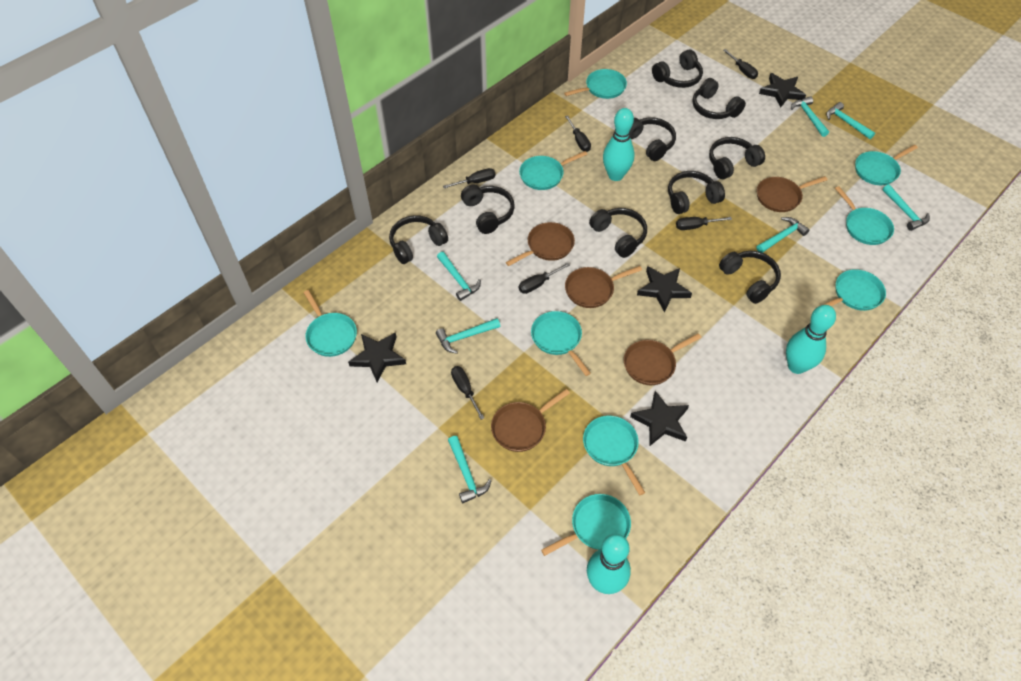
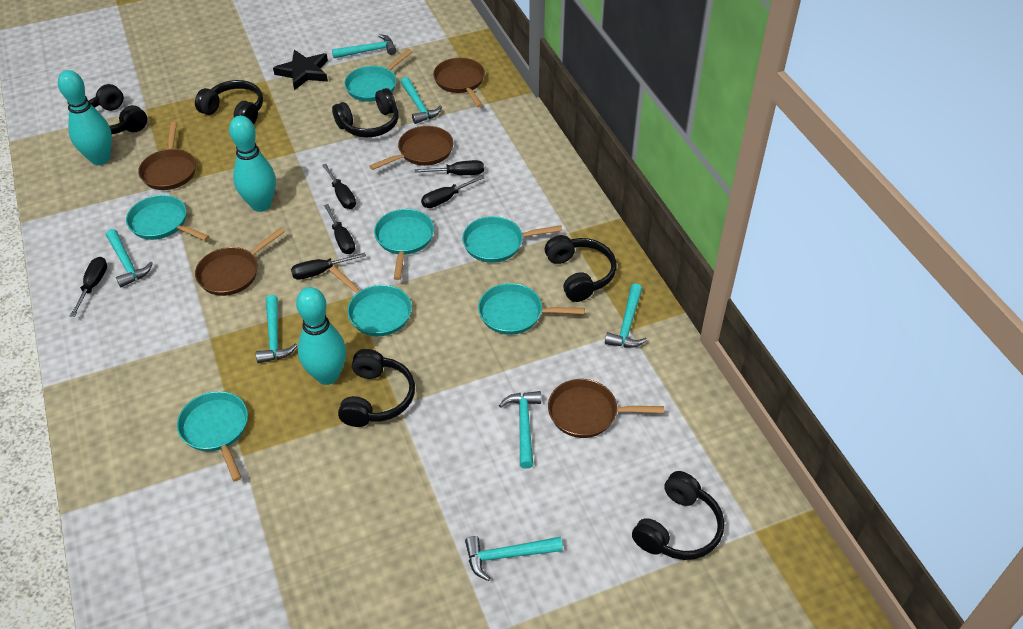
black headphones: [389,215,448,264] [461,185,514,234] [589,208,647,258] [630,117,676,161] [652,49,703,88] [668,171,725,214] [693,78,746,119] [709,137,765,179] [719,251,781,304] = 9 -> [89,84,147,134] [195,80,263,124] [332,88,399,138] [338,349,415,427] [545,235,616,302] [632,471,724,560] = 6
black star: [348,332,406,382] [630,391,689,447] [637,266,692,312] [759,73,806,107] = 4 -> [273,50,328,90] = 1
turquoise pan: [304,290,357,357] [519,151,587,190] [531,311,591,376] [541,494,631,556] [564,69,627,99] [583,416,645,495] [823,269,886,311] [835,186,894,245] [855,145,918,185] = 9 -> [126,195,209,241] [177,391,248,481] [329,266,412,336] [344,49,413,102] [374,209,434,280] [462,216,562,263] [478,283,585,335] = 7

